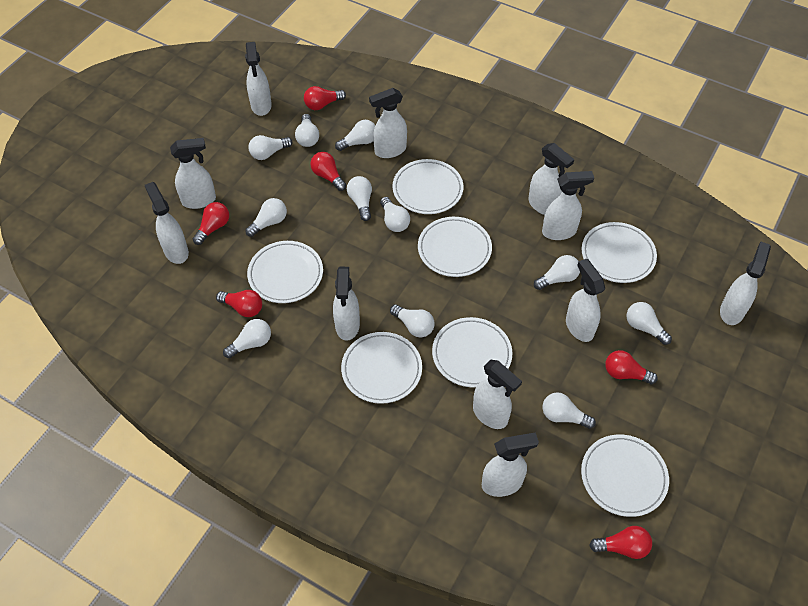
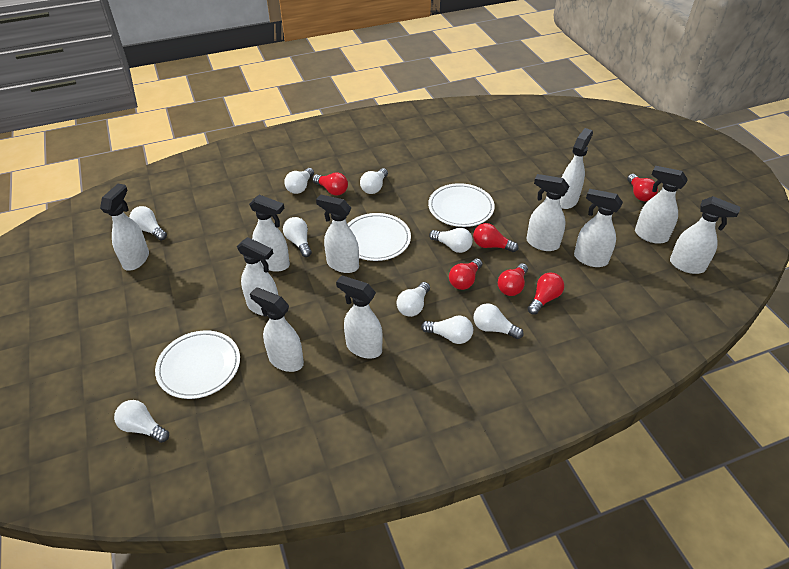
white light bulb: [223,319,271,358] [245,198,287,237] [249,135,293,160] [295,114,319,147] [335,120,375,151] [347,176,372,221] [380,197,410,232] [390,304,434,337] [534,255,580,290] [543,393,596,429] [626,302,672,345] = 11 -> [114,400,169,443] [129,206,167,241] [283,217,312,257] [284,168,314,194] [360,168,388,194] [397,282,430,317] [421,316,473,344] [429,228,473,253] [473,303,524,339] = 9
white plate: [247,241,323,303] [341,332,422,404] [392,159,463,214] [418,217,492,277] [432,317,512,388] [581,434,669,517] [582,222,657,283] = 7 -> [155,330,240,399] [347,213,411,261] [428,183,495,227] = 3

